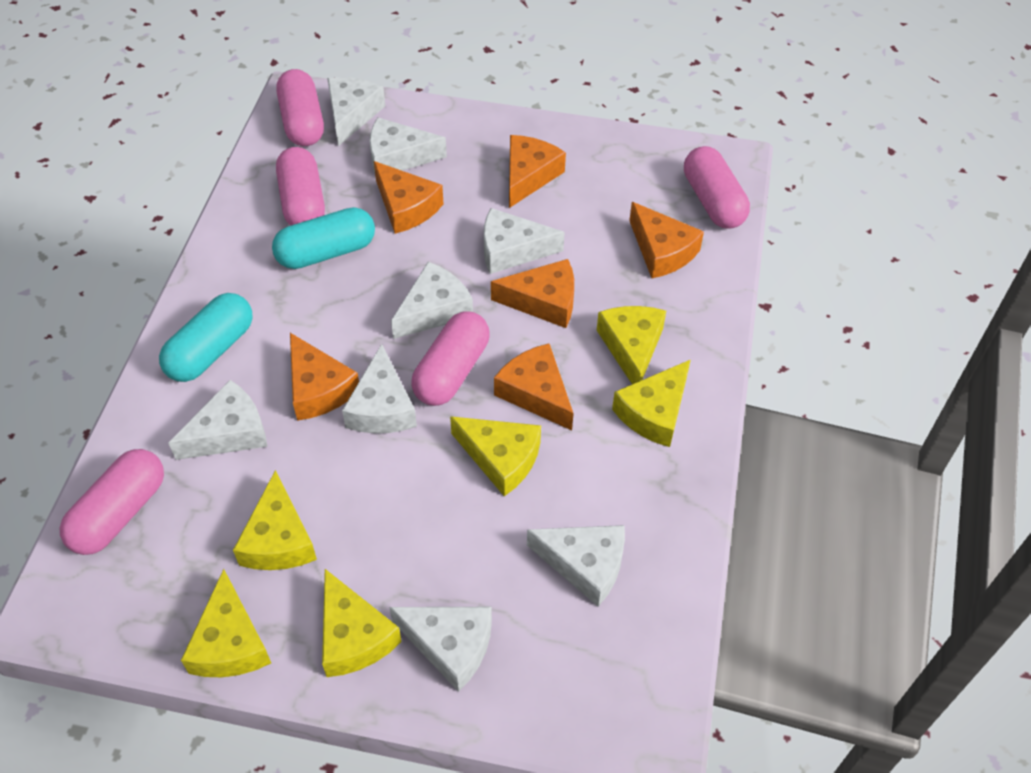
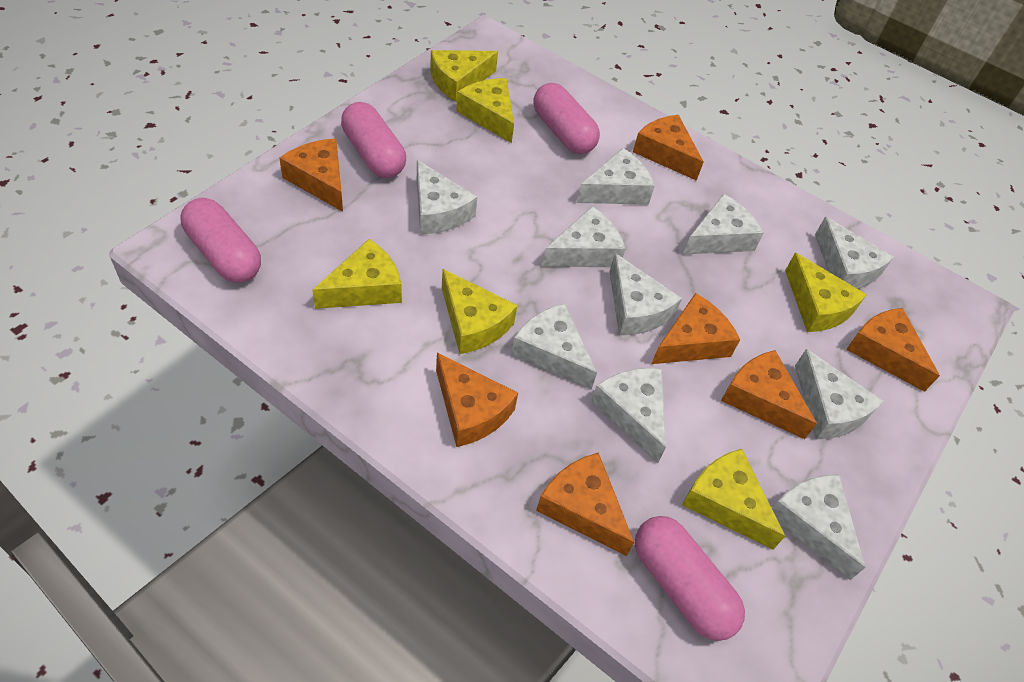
orange cheese: [290,333,359,421] [374,161,443,234] [491,259,574,328] [494,343,574,430] [509,135,566,208] [629,202,704,278] = 6 -> [279,138,343,212] [436,353,518,447] [536,452,634,556] [633,115,704,181] [651,293,740,364] [721,350,817,439] [846,308,940,392] = 7
pink capsule: [59,449,164,555] [276,147,325,225] [277,69,324,146] [411,311,490,406] [684,146,750,229] = 5 -> [181,198,261,283] [341,102,406,178] [533,83,600,154] [635,516,745,641] = 4
turquoise capsule: [159,293,253,382] [272,207,375,269] = 2 -> none = 0
white cheese: [168,380,267,460] [327,77,385,146] [342,344,417,433] [370,117,447,173] [389,607,492,692] [391,262,473,339] [484,208,565,274] [527,525,625,606] = 8 -> [417,160,478,235] [511,303,597,390] [542,206,626,267] [577,148,655,205] [591,368,666,463] [610,253,682,335] [683,194,764,255] [772,475,866,580] [795,349,883,439] [815,217,894,289] = 10

